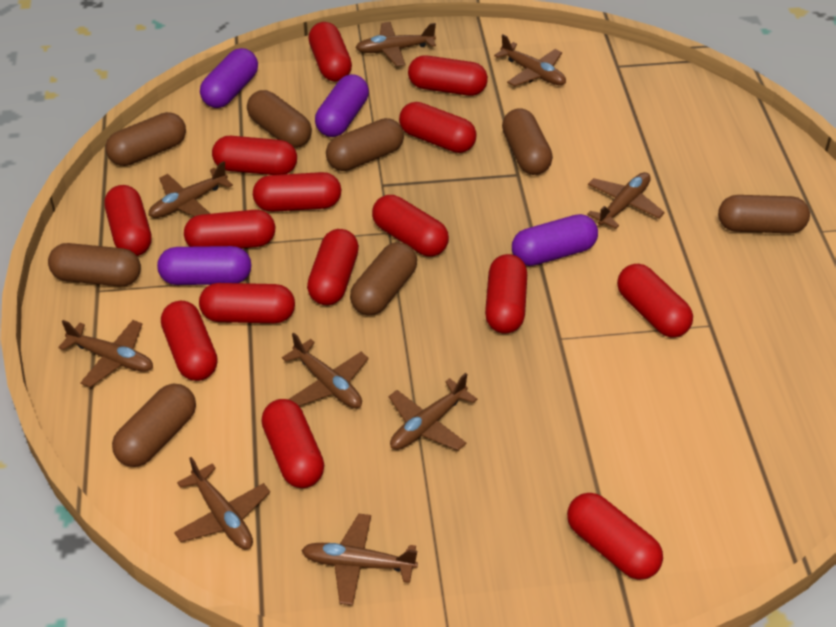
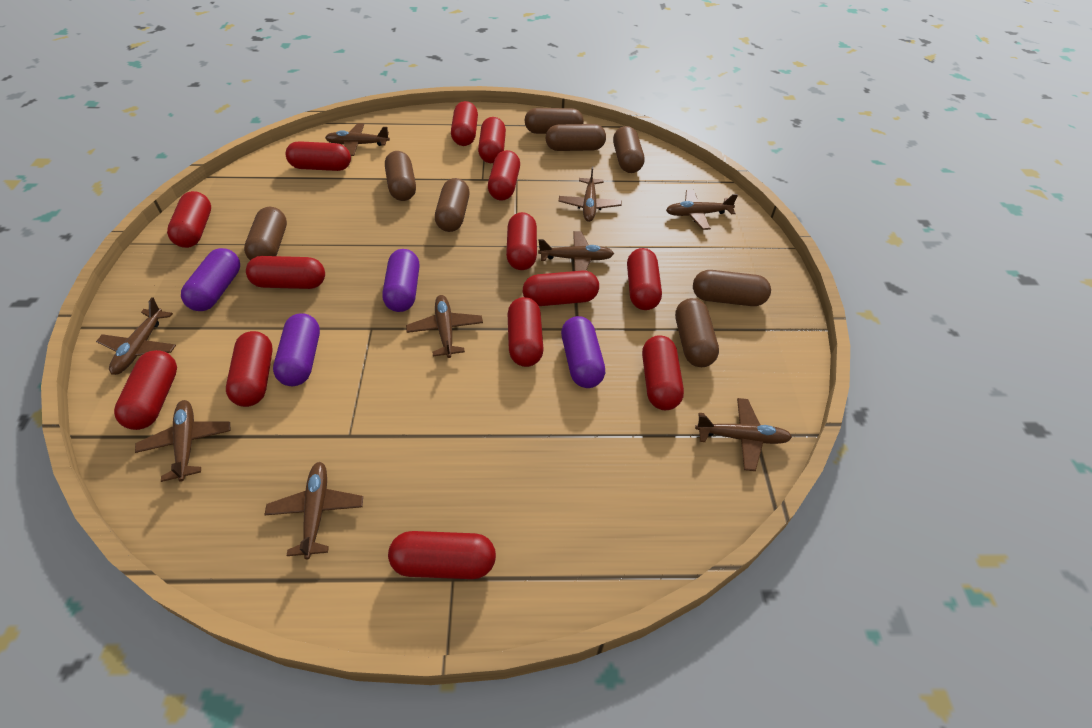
red capsule: [105,185,152,256] [161,301,218,381] [184,210,275,248] [199,283,295,323] [212,136,297,175] [253,172,341,212] [261,399,324,488] [307,229,359,305] [308,22,352,82] [372,195,449,257] [399,102,476,153] [408,55,488,96] [485,254,527,334] [567,493,663,580] [617,264,693,338] = 15 -> [114,350,177,430] [167,191,211,248] [226,331,273,407] [246,256,325,289] [285,141,351,171] [388,531,496,579] [451,101,478,146] [478,117,506,163] [488,150,520,200] [506,212,537,270] [508,297,544,367] [523,270,599,306] [627,248,662,310] [642,335,684,410] = 14

